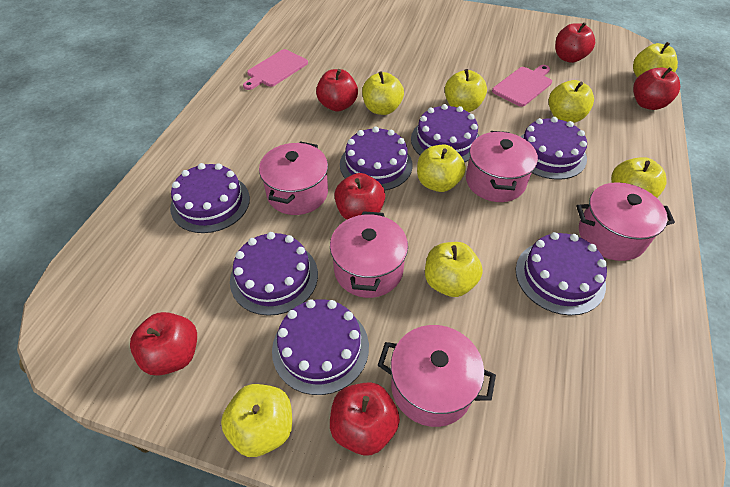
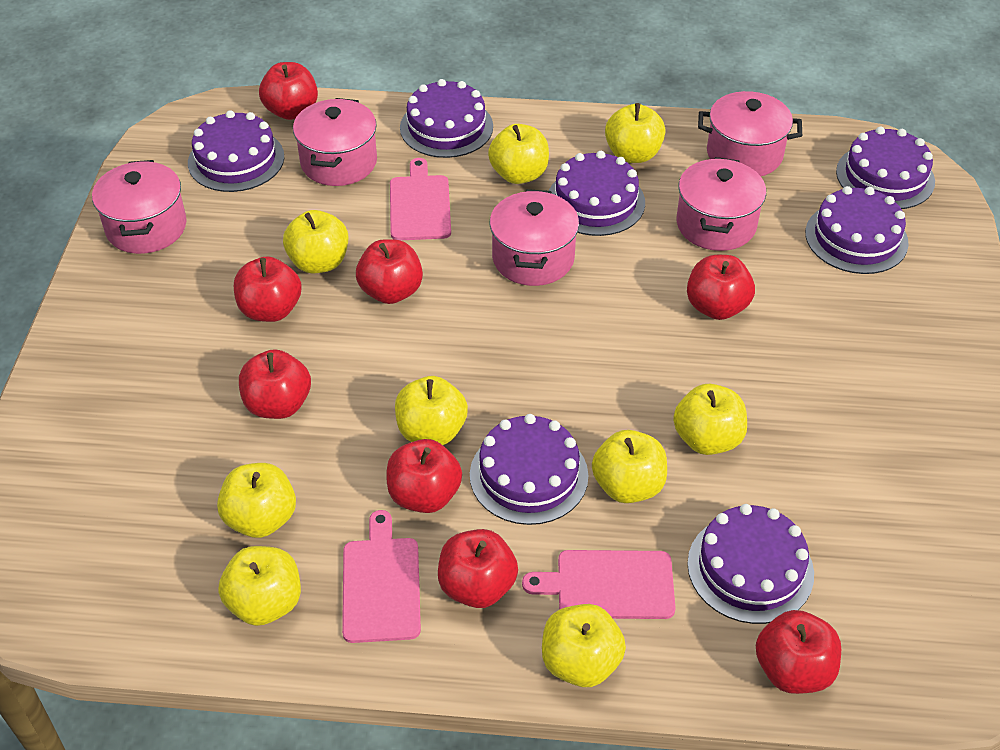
pink cutting board: [243,49,308,90] [492,65,552,107] = 2 -> [342,510,421,643] [390,158,451,240] [522,550,676,619] = 3
red apple: [130,312,197,376] [316,69,358,112] [330,382,400,455] [334,173,385,220] [555,22,595,63] [633,67,680,110] = 6 -> [234,256,302,322] [239,349,311,419] [259,62,318,120] [356,239,423,304] [387,439,462,513] [438,529,518,608] [687,255,755,320] [756,610,841,694] = 8
yellow apple: [221,384,292,457] [362,71,404,115] [417,145,466,192] [425,242,483,297] [445,69,487,112] [548,80,594,123] [611,157,667,198] [633,42,678,77] = 8 -> [217,463,296,538] [218,546,301,626] [283,210,348,274] [395,376,468,445] [488,124,549,184] [542,604,626,687] [592,430,667,503] [605,103,666,163] [673,384,747,455] = 9

